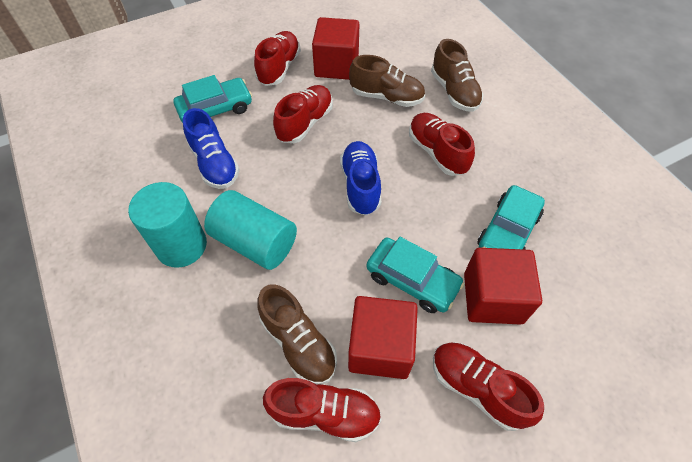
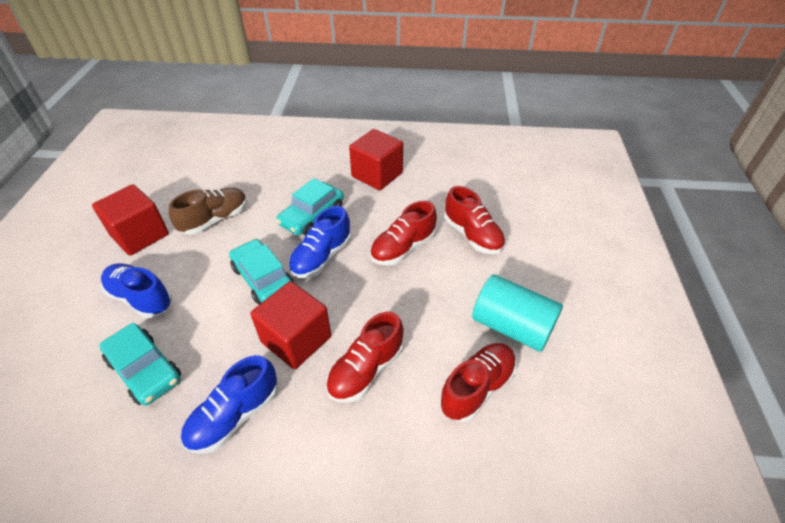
blue shoe: [183,108,240,189] [340,141,381,216] = 2 -> [101,263,172,318] [181,355,277,454] [288,206,351,278] = 3
brown shoe: [257,284,337,384] [349,55,425,107] [431,39,484,111] = 3 -> [169,188,247,235] = 1
red shoe: [254,31,301,86] [263,378,381,442] [273,85,333,143] [409,113,475,176] [433,342,544,431] = 5 -> [326,312,404,403] [370,201,437,266] [440,343,517,422] [445,186,505,254] = 4
turquoise cylinder: [128,182,207,268] [204,190,297,270] = 2 -> [472,274,563,352] = 1

